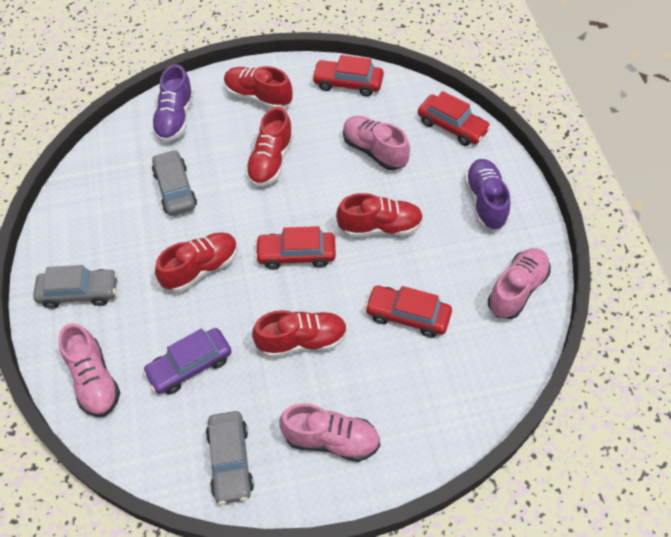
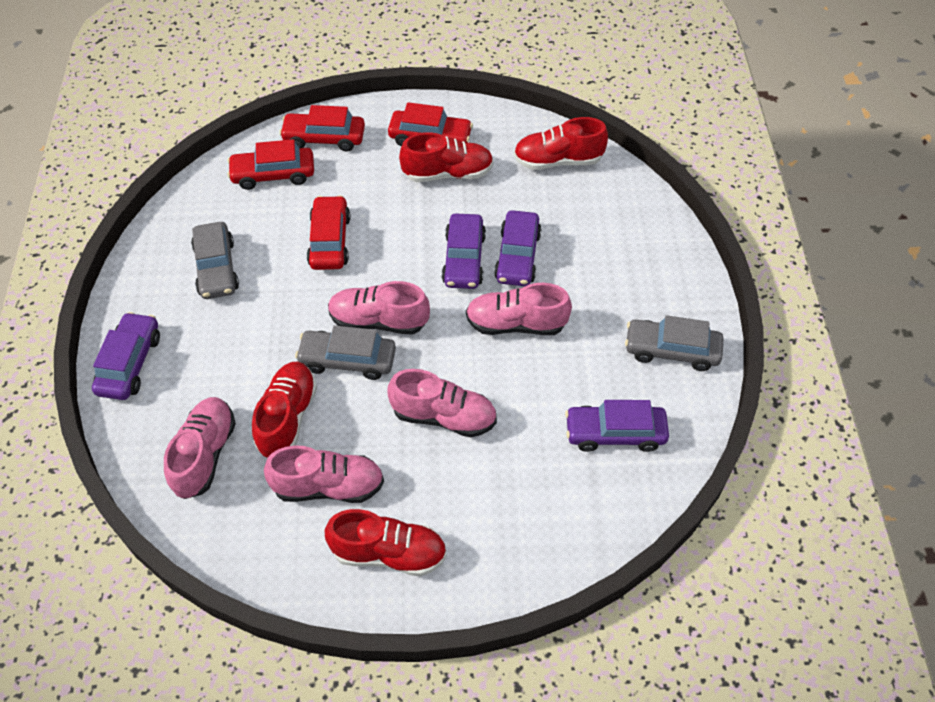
pink shoe: [58,323,120,417] [279,403,380,462] [343,116,410,170] [488,248,550,319] = 4 -> [164,397,236,499] [264,445,384,503] [328,281,430,335] [388,369,497,437] [466,283,572,335] = 5
purple car: [142,328,232,394] = 1 -> [92,312,160,400] [442,214,486,289] [494,210,541,286] [565,400,669,452] = 4
purple shoe: [151,64,194,142] [464,159,511,230] = 2 -> none = 0
red shoe: [155,232,238,292] [224,66,293,109] [245,107,294,186] [252,310,347,358] [336,193,423,237] = 5 -> [252,362,317,458] [325,509,447,576] [399,132,494,182] [514,117,608,170] = 4

